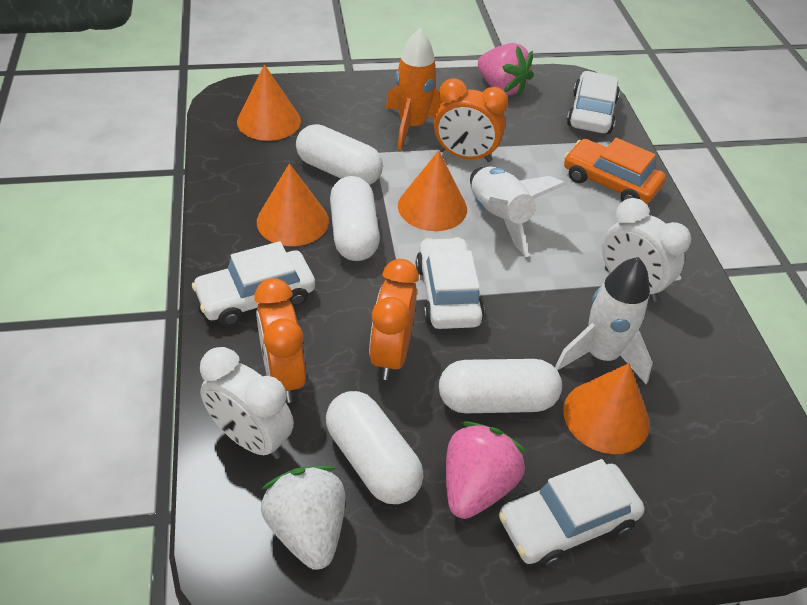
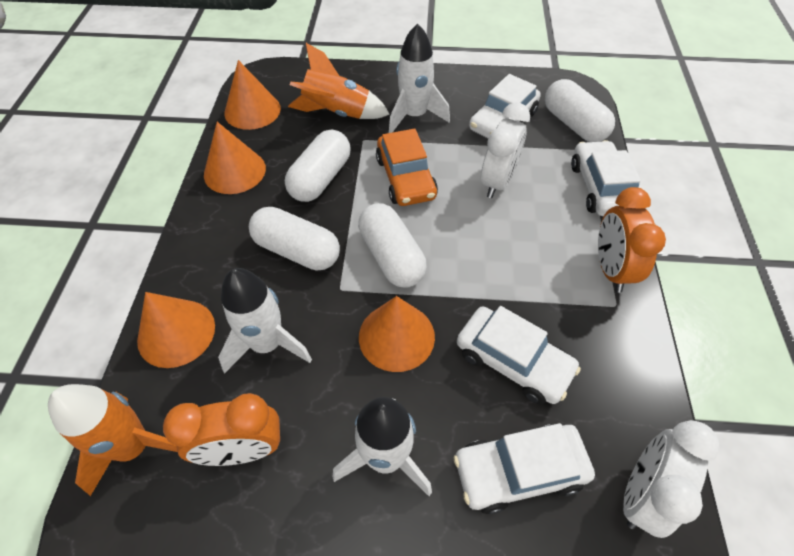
orange clock: [254,278,306,403] [369,259,419,380] [434,78,508,162] = 3 -> [163,393,280,466] [598,187,666,293] = 2
orange rocket: [386,28,442,150] = 1 -> [48,384,177,496] [288,43,390,119] = 2
pink strawberry: [446,421,527,519] [478,43,533,96] = 2 -> none = 0
white rocket: [470,167,566,257] [555,257,653,384] = 2 -> [218,268,312,374] [333,397,432,496] [389,23,450,133] = 3
white strawberry: [261,466,345,570] = 1 -> none = 0

